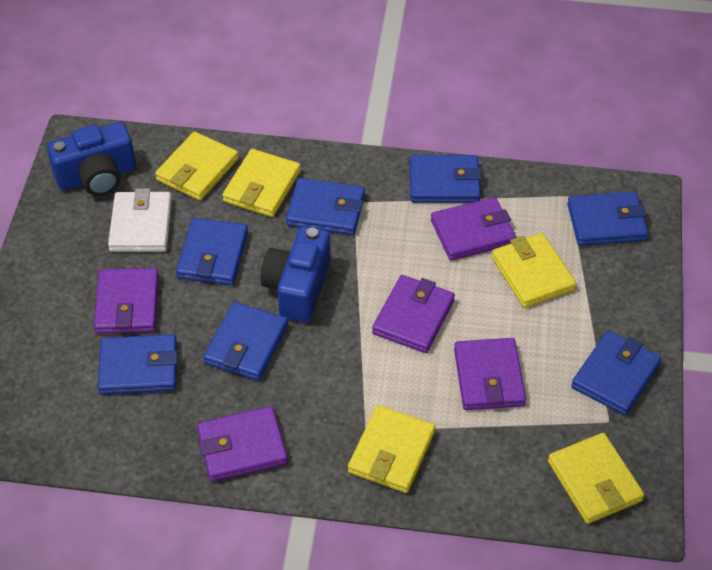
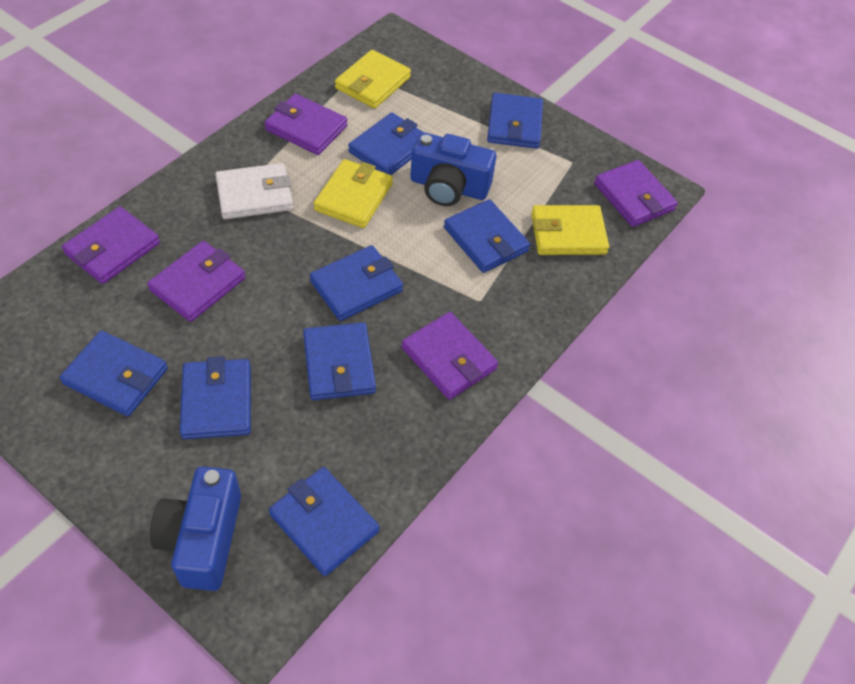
blue wallet: [98,334,178,395] [176,218,248,285] [203,302,288,381] [286,178,365,235] [410,155,482,203] [567,191,648,246] [571,330,661,415] = 7 -> [59,330,168,416] [180,356,251,439] [269,467,380,576] [303,322,376,400] [310,245,403,321] [348,112,423,175] [444,199,530,273] [487,93,543,149] = 8
yellow wallet: [155,132,239,201] [222,149,301,217] [348,405,435,493] [492,233,576,308] [548,433,644,524] = 5 -> [314,159,393,228] [335,50,411,109] [531,205,609,255] = 3

